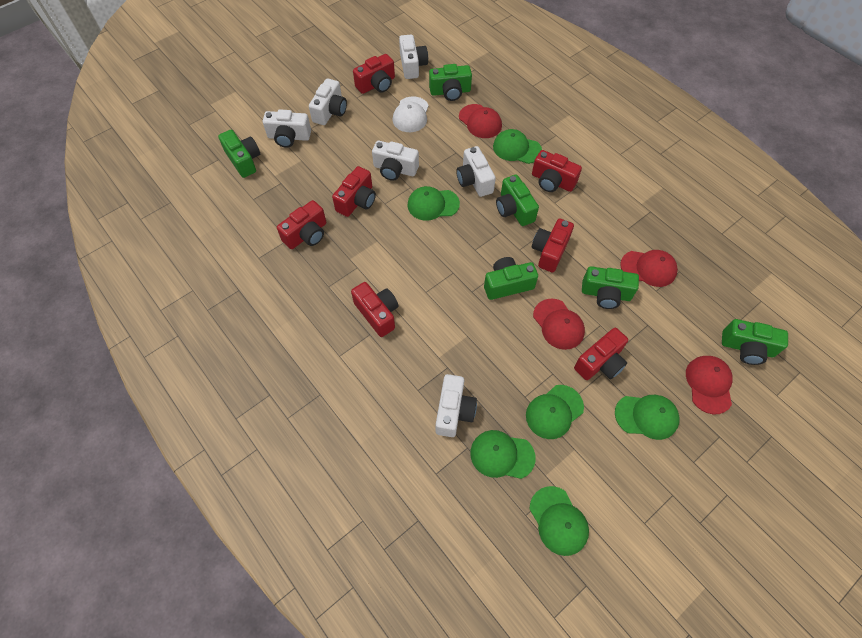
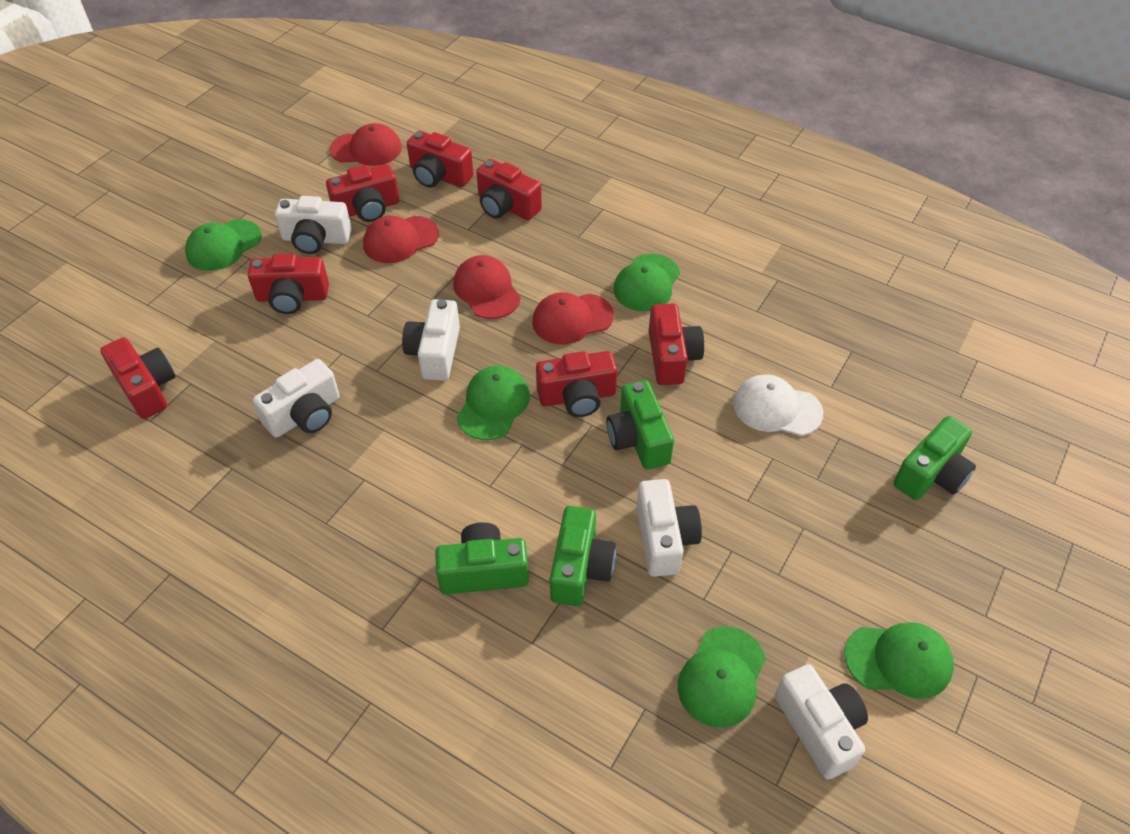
green camera: [218,130,260,178] [429,64,472,101] [484,257,538,300] [496,175,539,226] [582,266,639,309] [722,319,788,365] = 6 -> [435,522,529,594] [550,506,616,606] [606,380,674,469] [893,416,976,500] = 4
green cap: [408,186,460,221] [470,430,536,479] [493,129,542,164] [526,385,584,439] [529,486,589,556] [615,395,680,440] = 6 -> [185,219,262,271] [457,366,530,440] [614,254,680,312] [678,626,766,728] [844,622,954,699] = 5
white camera: [263,110,311,148] [309,78,347,125] [372,141,419,181] [399,35,428,79] [435,374,477,437] [456,146,496,197] = 6 -> [253,359,340,438] [275,196,352,254] [402,299,460,381] [636,479,702,577] [775,664,868,779] = 5

